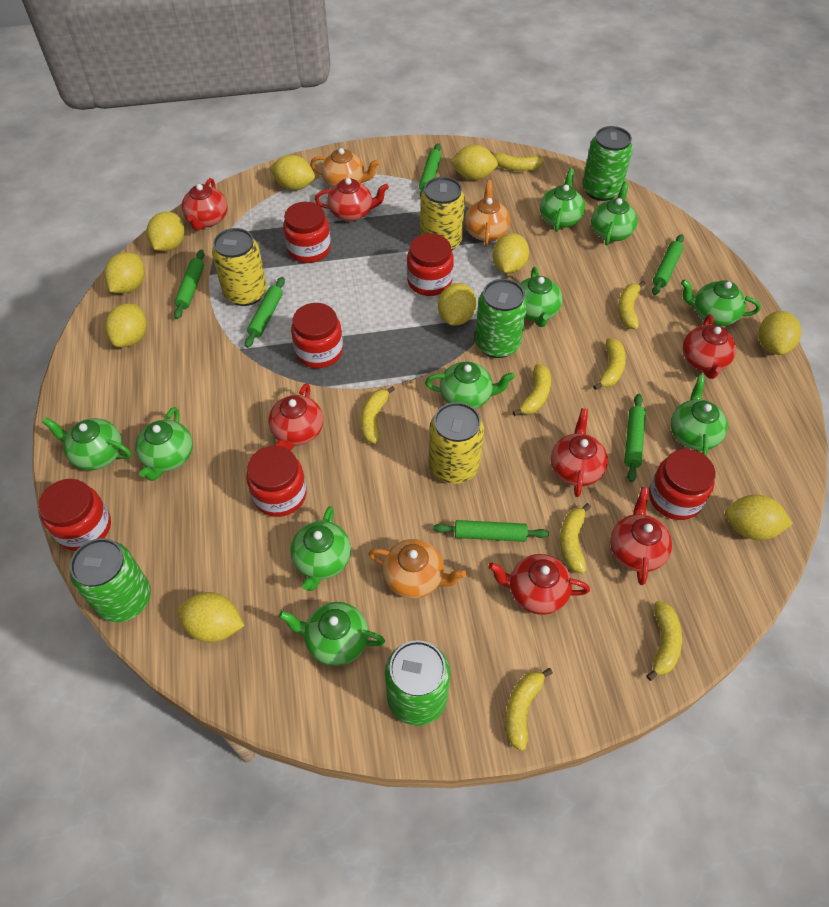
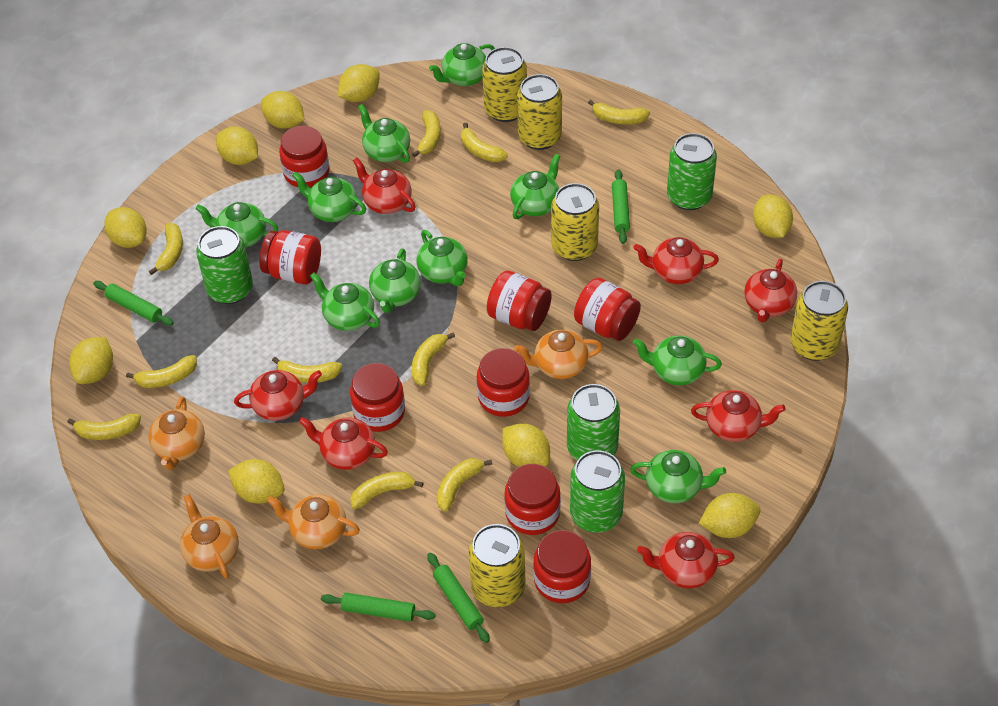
green rolling pin: [174,249,205,319] [245,277,285,348] [419,143,442,197] [433,520,549,542] [624,394,646,482] [652,234,684,295] = 6 -> [93,281,174,326] [321,593,436,622] [427,553,490,643] [612,169,630,244] = 4
orange teapot: [310,148,380,188] [368,539,466,599] [465,180,510,246] = 3 -> [149,396,205,470] [180,494,239,579] [267,495,360,549] [514,329,603,379] = 4
red jar: [38,479,111,551] [246,446,307,517] [283,202,331,263] [291,303,343,368] [407,233,454,296] [649,449,715,520] = 6 -> [259,230,321,285] [279,126,329,187] [350,363,405,432] [477,348,530,417] [487,271,552,331] [504,464,561,535] [533,530,591,603] [574,278,641,341] = 8
yellow banana: [360,386,395,444] [489,150,543,171] [505,668,553,751] [513,364,551,416] [560,503,591,574] [593,338,626,390] [618,281,645,329] [646,601,682,681] = 8 -> [67,414,141,440] [126,355,197,388] [149,223,183,275] [272,357,342,383] [350,472,423,509] [412,110,441,158] [412,333,455,386] [437,458,492,512] [461,123,508,162] [588,100,650,124] = 10
yellow can: [212,228,267,306] [420,177,465,250] [429,402,484,484] = 3 -> [468,524,526,607] [482,47,527,122] [517,74,562,150] [551,183,599,261] [790,281,848,361] = 5
yellow lemon: [104,252,145,293] [105,303,147,347] [147,212,185,251] [177,592,244,642] [270,155,315,190] [438,283,476,325] [450,145,498,180] [492,233,529,274] [725,495,793,540] [759,311,801,355] = 10 -> [69,337,113,384] [104,207,147,248] [216,127,258,165] [228,459,285,504] [261,91,305,129] [338,64,380,102] [502,423,550,467] [699,493,761,538] [753,195,793,238] = 9

